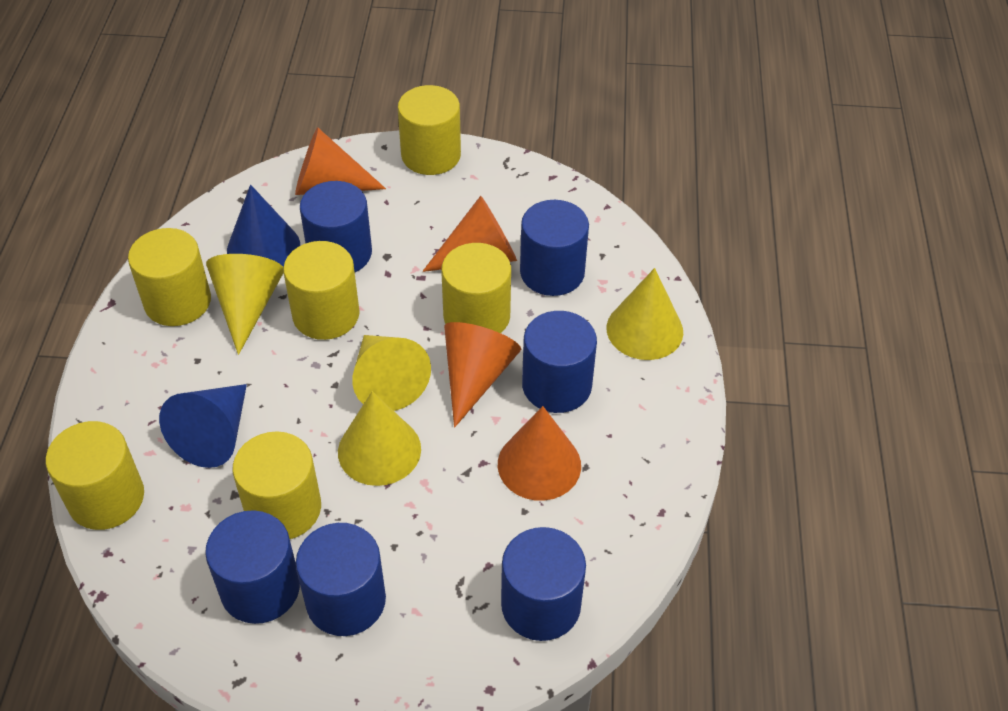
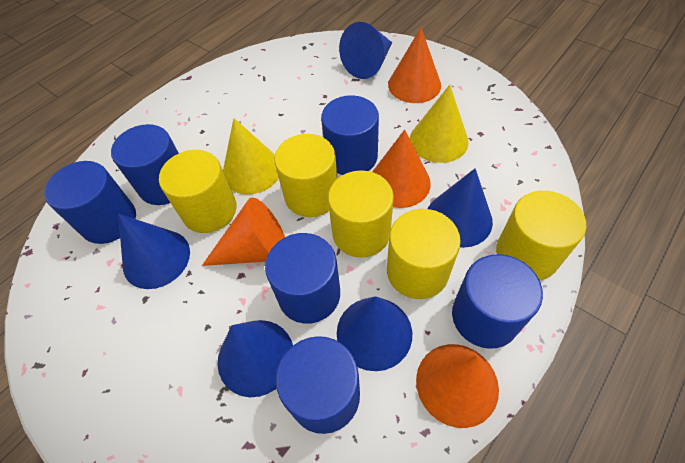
blue cone: [159,384,247,468] [227,185,300,267] = 2 -> [118,214,190,289] [218,320,293,397] [337,296,412,371] [339,22,392,79] [428,168,493,248] = 5
yellow cone: [206,254,284,355] [338,391,421,486] [352,335,431,411] [607,268,683,360] = 4 -> [223,118,279,195] [410,85,469,163] = 2
yellow cylinder: [46,421,144,530] [128,228,211,326] [233,431,321,539] [283,241,360,340] [398,85,461,175] [441,243,511,333] = 6 -> [159,150,237,233] [274,134,338,217] [328,170,394,258] [387,209,461,299] [496,191,586,280] = 5

